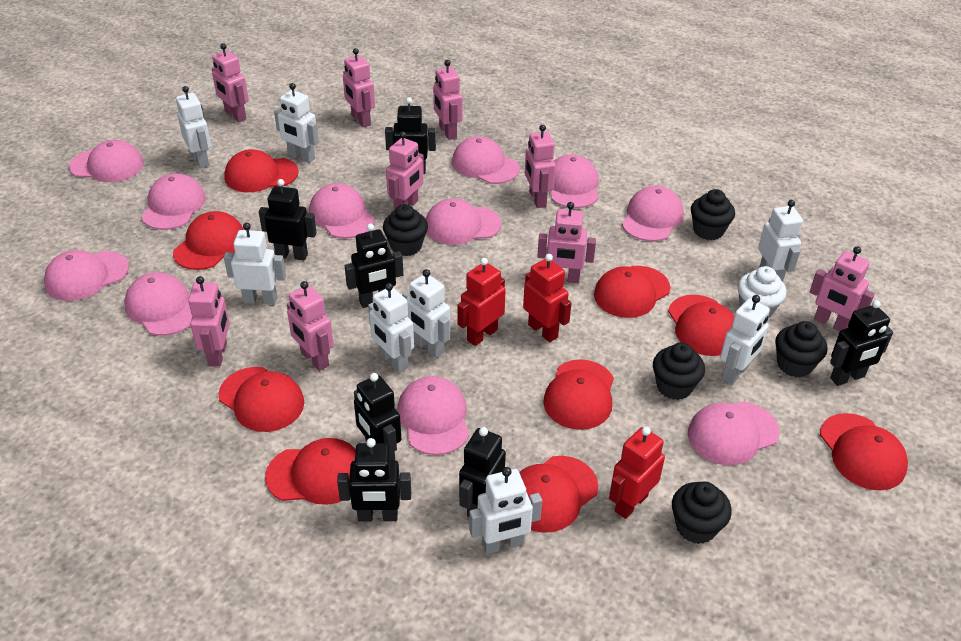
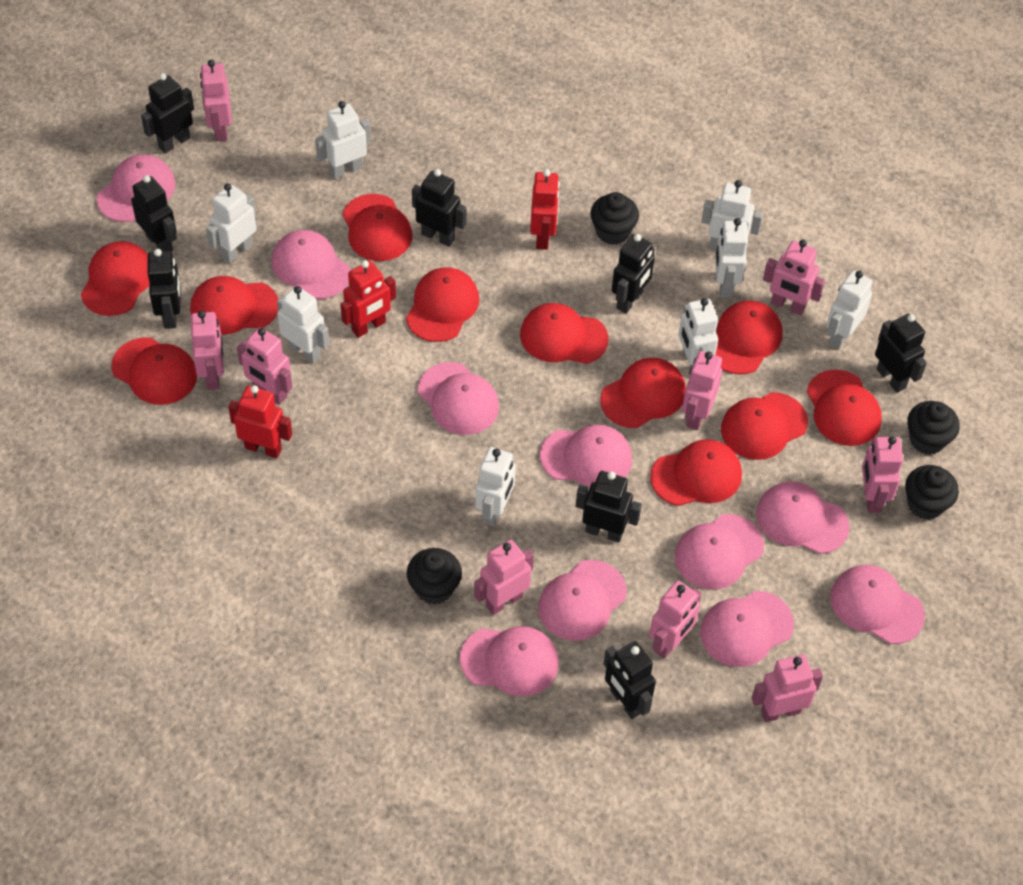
black cupcake: [383,204,428,256] [653,343,705,400] [672,481,732,544] [691,189,735,240] [775,321,827,377] = 5 -> [407,548,462,605] [590,192,639,245] [905,465,959,520] [907,401,960,455] = 4
black robot: [259,179,317,261] [337,438,411,522] [345,224,403,308] [354,373,401,460] [385,97,436,174] [459,427,506,517] [830,300,893,386] = 7 -> [131,175,177,252] [141,73,194,153] [147,249,180,329] [412,169,467,247] [576,471,642,543] [604,641,656,719] [612,234,655,313] [875,314,927,393] = 8
pink cap: [44,250,129,301] [69,140,144,182] [124,272,192,336] [141,174,206,230] [309,183,375,238] [397,376,469,455] [425,199,501,245] [452,136,520,184] [551,154,598,208] [622,186,684,241] [688,401,779,466] = 11 -> [97,154,176,222] [271,230,350,299] [418,362,499,435] [460,626,559,696] [538,560,627,641] [540,425,632,487] [675,514,764,589] [700,591,794,667] [756,481,849,554] [830,565,925,644] = 10
red cap: [173,211,244,270] [218,367,304,432] [224,149,299,192] [265,438,356,505] [519,456,598,533] [543,359,614,430] [594,266,671,318] [668,295,734,356] [820,413,908,490] = 9 -> [81,241,149,316] [111,337,197,405] [190,276,278,335] [342,194,412,261] [406,268,479,342] [520,303,609,364] [600,358,686,428] [650,439,742,506] [715,300,783,374] [721,392,808,460] [807,370,882,446] = 11
white cupcake: [738,266,787,318] = 1 -> none = 0

